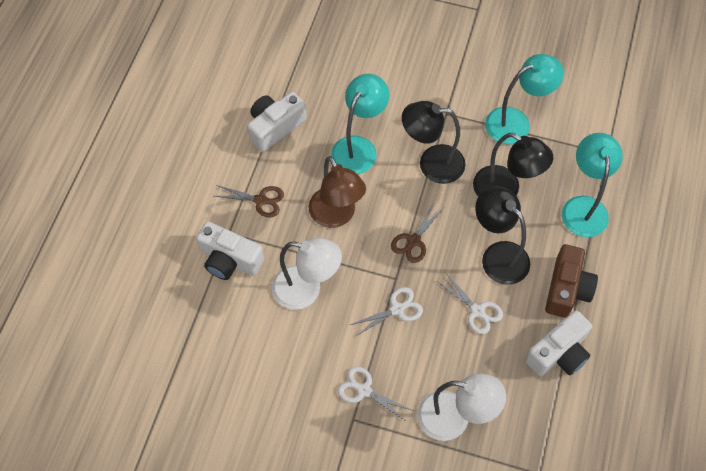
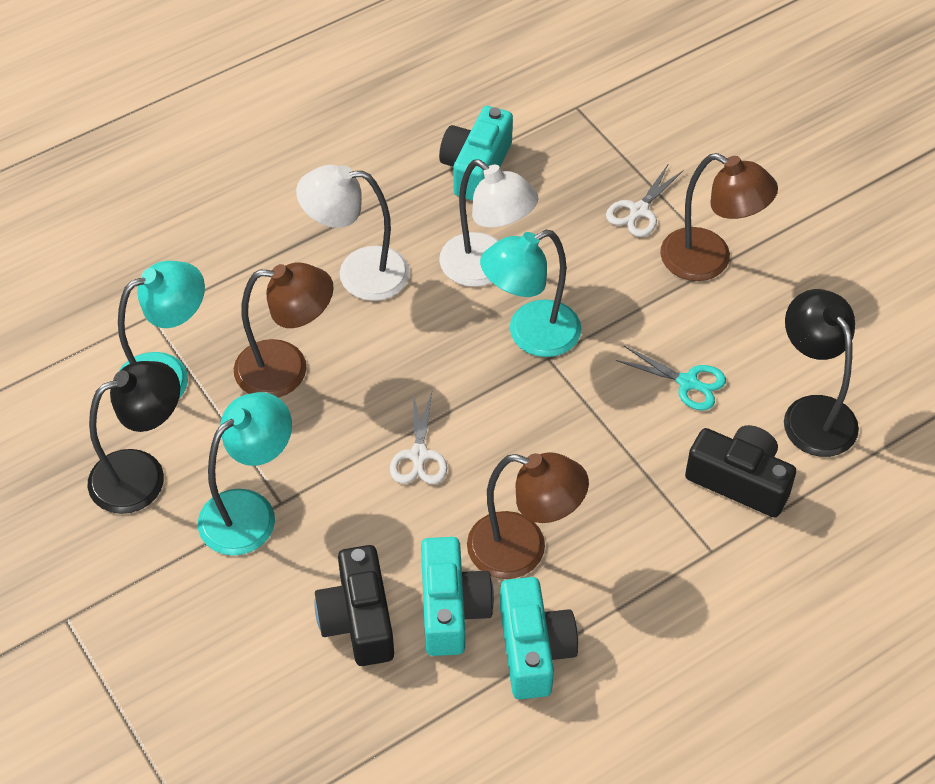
black camera: none = 0 -> [314,545,394,666] [685,425,796,517] = 2
black lamp: [402,101,465,184] [473,133,553,197] [475,186,530,285] = 3 -> [88,361,180,514] [784,289,859,457] = 2
brown camera: [545,244,598,318] = 1 -> none = 0
brown lamp: [309,156,366,228] = 1 -> [234,263,334,397] [467,452,589,579] [660,153,778,281] = 3
brown scissors: [214,185,284,218] [391,202,444,263] = 2 -> none = 0
turquoise camera: none = 0 -> [421,537,494,656] [439,106,513,201] [500,577,578,699] = 3
turquoise scissors: none = 0 -> [616,346,726,411] = 1
white camera: [196,221,264,280] [247,92,306,152] [525,310,592,376] = 3 -> none = 0
white scissors: [338,366,413,422] [350,287,423,336] [437,273,503,334] = 3 -> [390,392,447,484] [606,163,684,237] = 2

